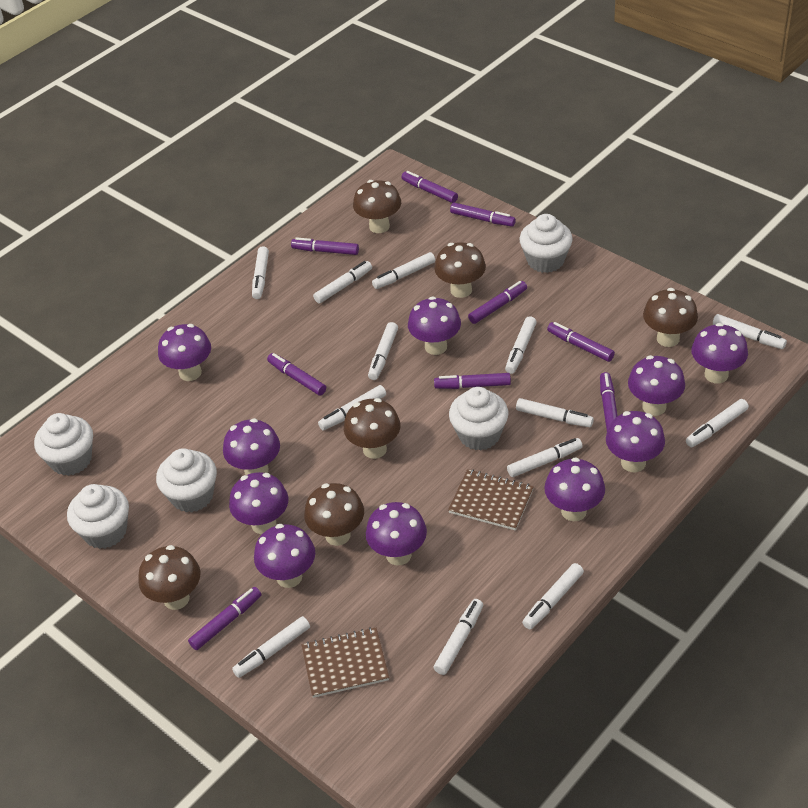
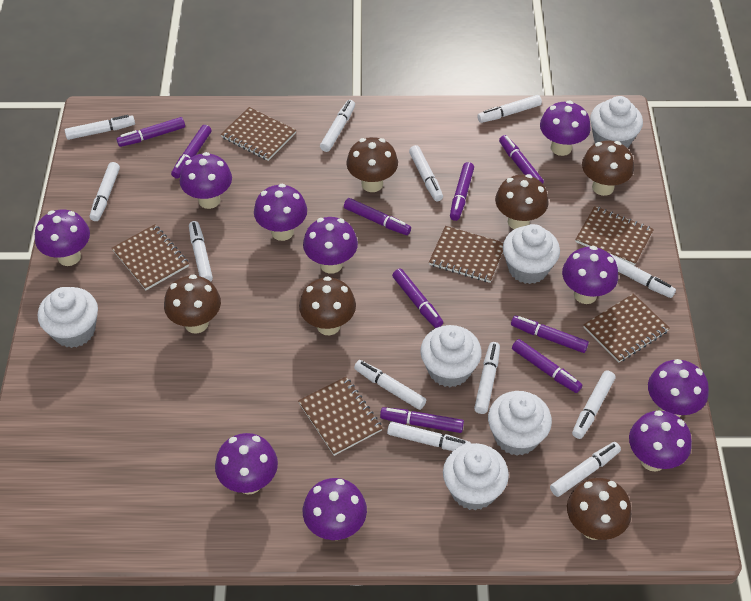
brown notebook: [302,627,389,698] [448,469,534,531] = 2 -> [112,224,189,290] [221,107,296,161] [298,377,382,456] [429,226,504,283] [575,206,654,266] [583,293,670,363] = 6
white cupcake: [34,413,93,476] [67,484,129,549] [156,448,217,513] [449,387,508,451] [519,214,573,273] = 5 -> [38,287,98,348] [420,325,482,387] [443,443,509,510] [488,391,552,456] [503,224,560,284] [590,96,643,148] = 6
white marker: [232,616,310,678] [252,246,269,299] [313,261,372,303] [318,385,386,430] [368,322,398,380] [372,252,435,289] [433,599,483,675] [505,316,537,374] [507,438,583,477] [516,398,594,427] [522,563,584,629] [686,399,749,447] [713,314,787,349] = 13 -> [65,115,135,140] [90,162,120,221] [189,221,213,282] [320,100,355,152] [354,360,426,410] [387,422,471,451] [409,145,443,201] [474,342,500,414] [477,95,542,123] [550,442,621,497] [572,371,615,439] [610,254,676,298] = 12

